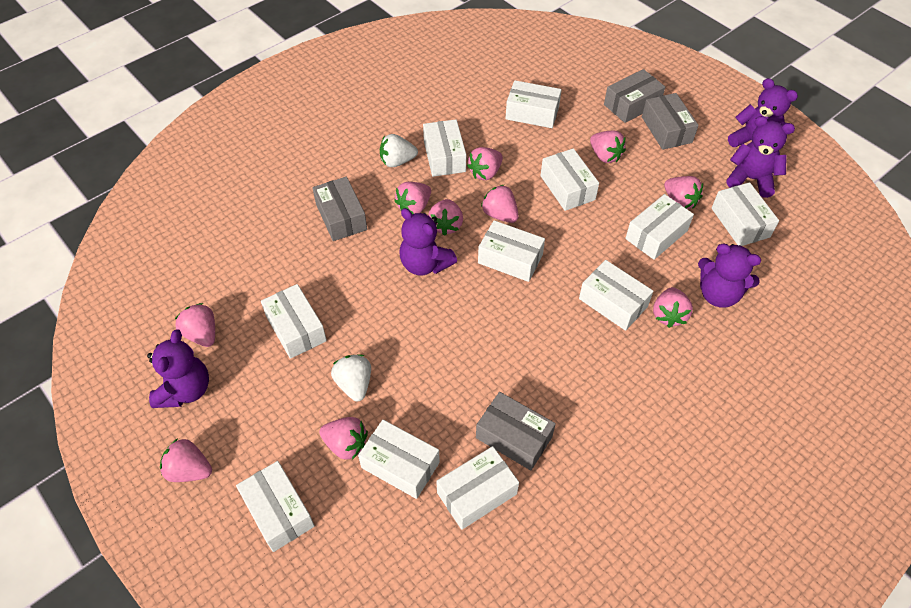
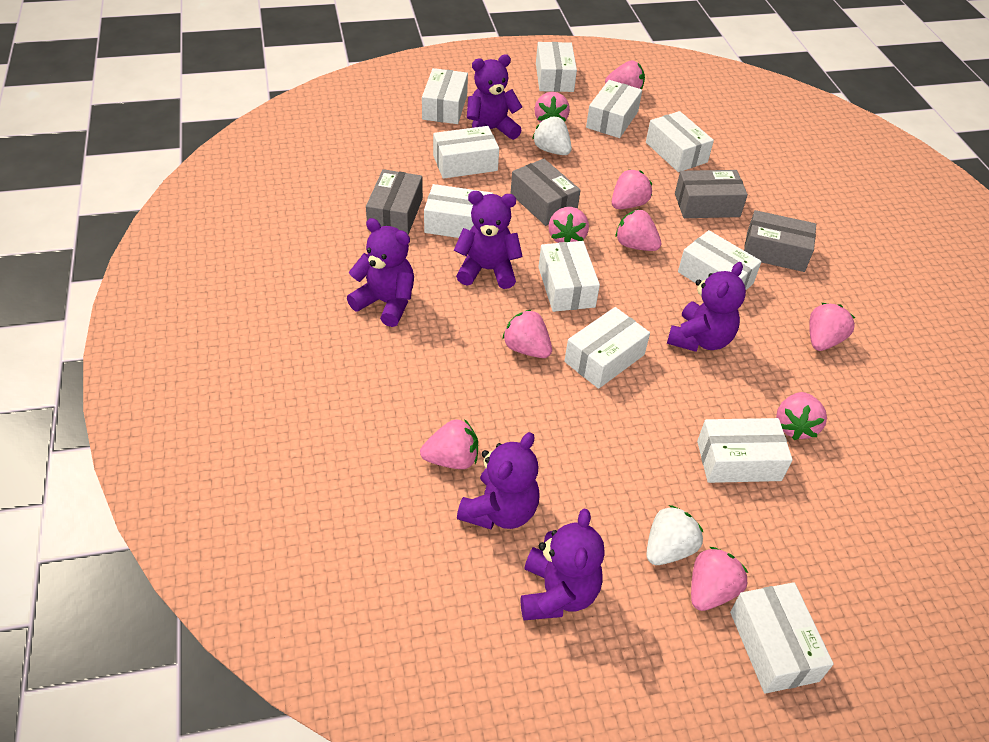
purple teddy bear: [147,329,209,408] [399,208,457,275] [698,243,761,308] [726,116,795,198] [728,78,798,147] = 5 -> [347,218,414,327] [454,191,523,289] [457,432,540,530] [467,54,522,140] [521,508,605,620] [667,262,746,352] = 6

